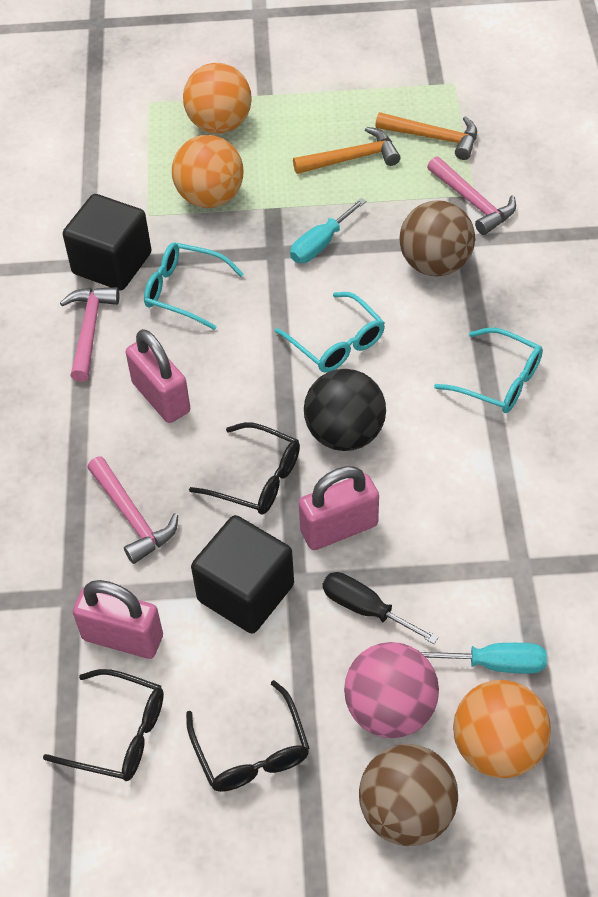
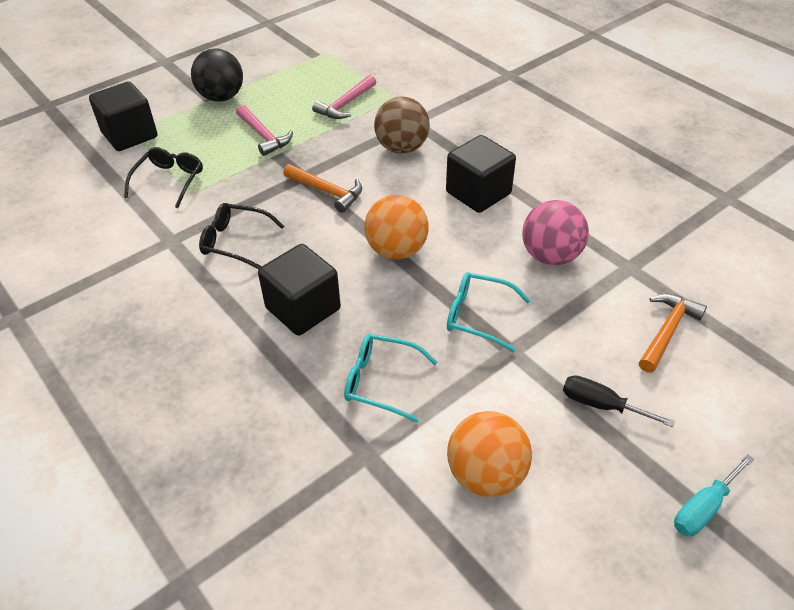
black cube: [63,194,151,290] [191,515,294,634] = 2 -> [89,82,158,151] [258,244,341,336] [446,135,516,213] = 3
black glasses: [43,669,164,781] [186,680,310,792] [189,422,300,515] = 3 -> [124,147,203,208] [199,203,284,269] = 2
brown ball: [359,744,458,846] [400,200,475,276] = 2 -> [374,96,430,154] = 1
orange ball: [172,135,244,208] [183,63,252,134] [453,680,551,778] = 3 -> [364,195,429,259] [447,411,532,497] = 2
pink hammer: [60,287,120,382] [87,456,178,564] [427,156,516,235] = 3 -> [236,105,293,156] [312,75,376,119] = 2
pink padlock: [73,580,163,659] [126,329,190,423] [299,466,379,550] = 3 -> none = 0
turquoise glasses: [144,243,244,330] [275,292,385,373] [434,328,543,413] = 3 -> [344,334,437,423] [447,272,531,352] = 2
turquoise screwdriver: [290,198,367,263] [418,643,547,674] = 2 -> [674,454,754,536] = 1

